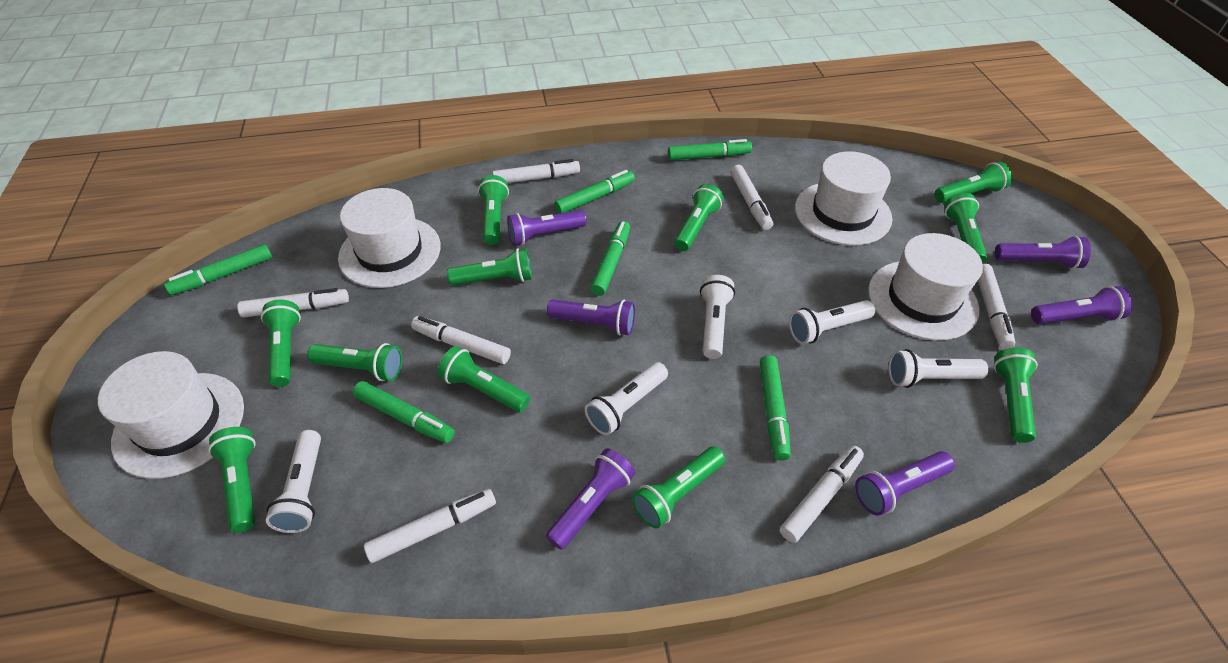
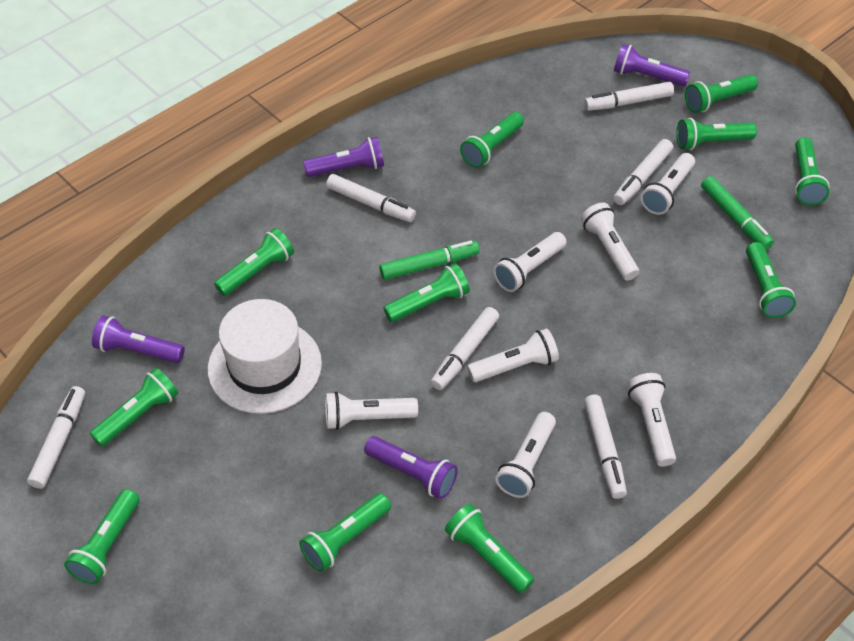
green marker: [164,244,272,295] [353,381,455,443] [554,170,635,214] [590,221,630,296] [668,139,752,160] [760,355,791,461] = 6 -> [379,240,480,280] [701,176,774,250] = 2
purple flashlight: [507,210,587,245] [546,448,635,550] [547,300,635,336] [855,451,955,516] [995,236,1091,269] [1031,286,1132,324] = 6 -> [92,315,185,363] [303,137,384,177] [364,436,458,499] [614,44,690,87] = 4
white flashlight: [266,430,321,533] [585,362,668,435] [700,275,735,359] [789,300,875,344] [888,349,988,388] = 5 -> [325,392,418,430] [467,328,559,382] [493,232,567,292] [495,412,556,498] [581,203,639,281] [627,373,676,467] [640,153,695,215] = 7
white hat: [98,351,244,479] [338,188,441,288] [795,151,892,246] [868,233,983,341] = 4 -> [208,299,322,414] = 1
white marker: [237,288,349,318] [364,489,496,563] [411,316,511,364] [492,159,580,183] [730,165,773,230] [780,445,864,543] [978,264,1016,349] = 7 -> [27,386,85,489] [326,174,416,222] [431,307,499,390] [584,82,674,111] [584,395,627,499] [613,139,673,205] = 6

